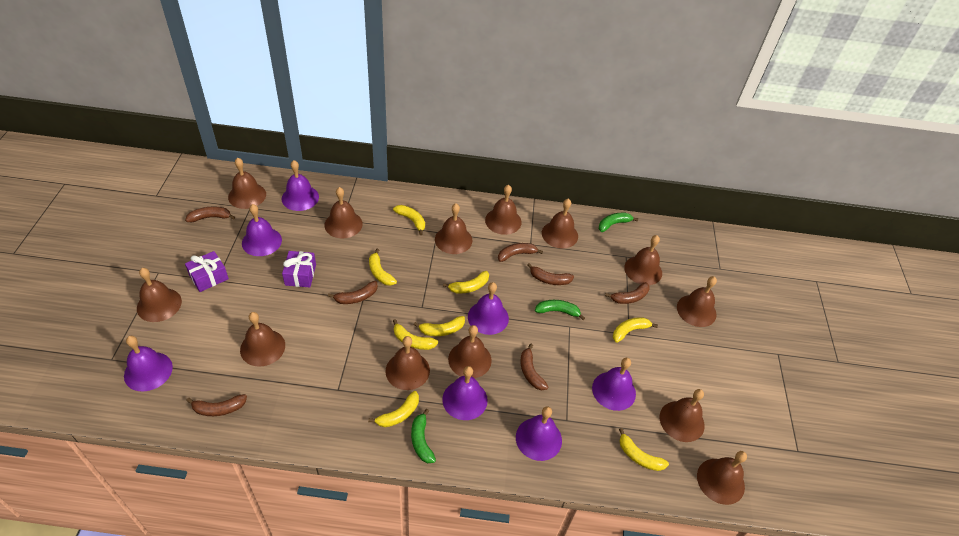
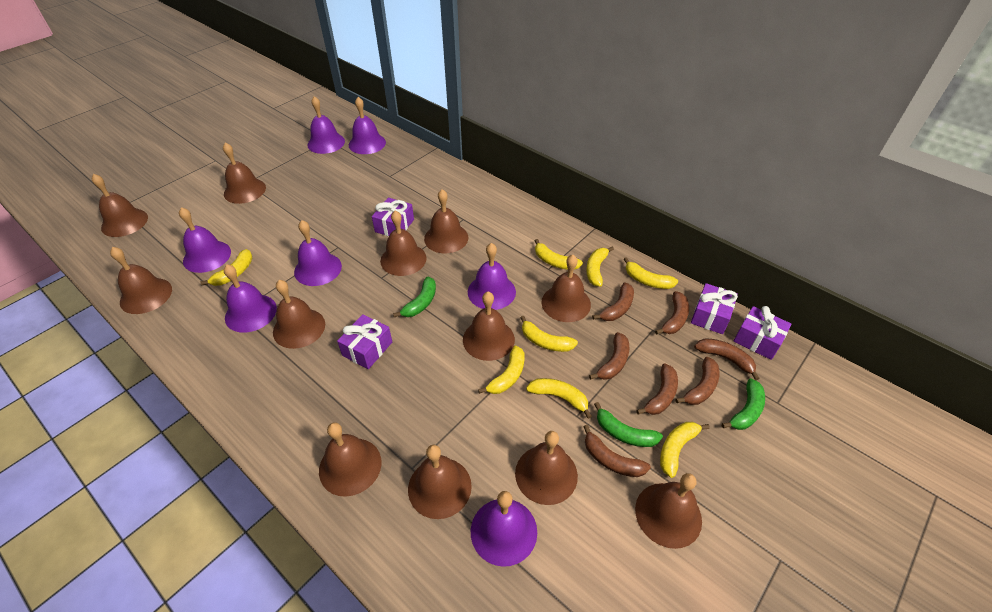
brown bell: [137,268,182,322] [228,158,266,209] [240,312,285,367] [324,187,363,238] [385,336,430,390] [435,204,472,254] [448,325,492,378] [485,185,522,235] [542,198,578,249] [624,235,662,285] [660,389,705,442] [677,276,717,327] [697,451,747,505] = 13 -> [92,174,148,237] [110,247,172,314] [223,143,266,204] [273,280,325,349] [319,422,382,497] [380,211,426,276] [408,444,472,519] [424,189,468,253] [463,292,515,361] [515,431,578,505] [542,255,591,322] [635,473,702,549] = 12
purple gift: [185,251,229,292] [282,251,316,287] = 2 -> [337,314,392,369] [372,198,414,236] [691,283,738,334] [734,306,792,360] = 4

